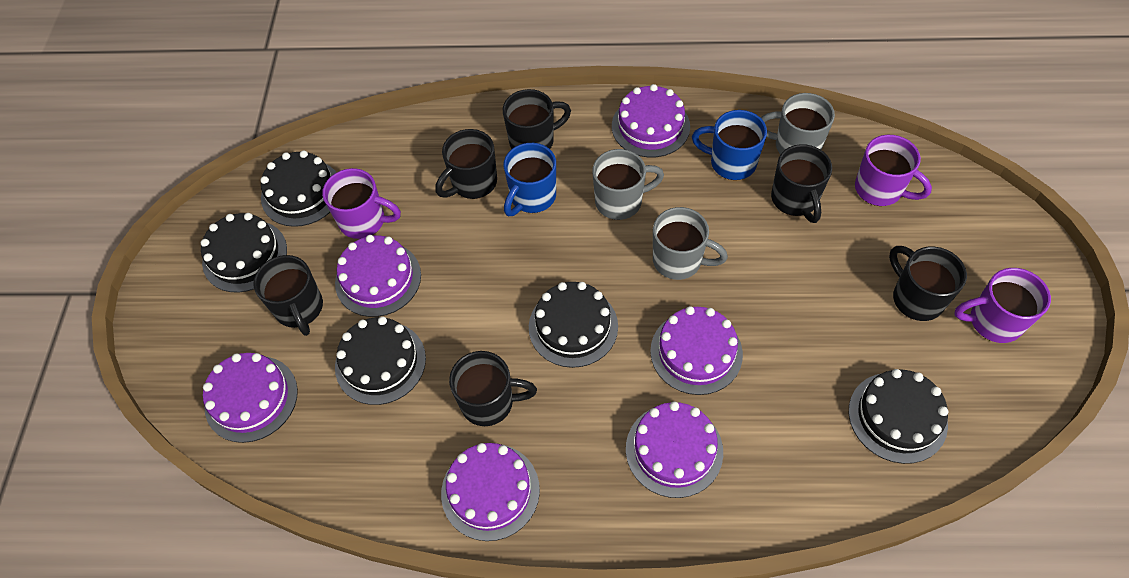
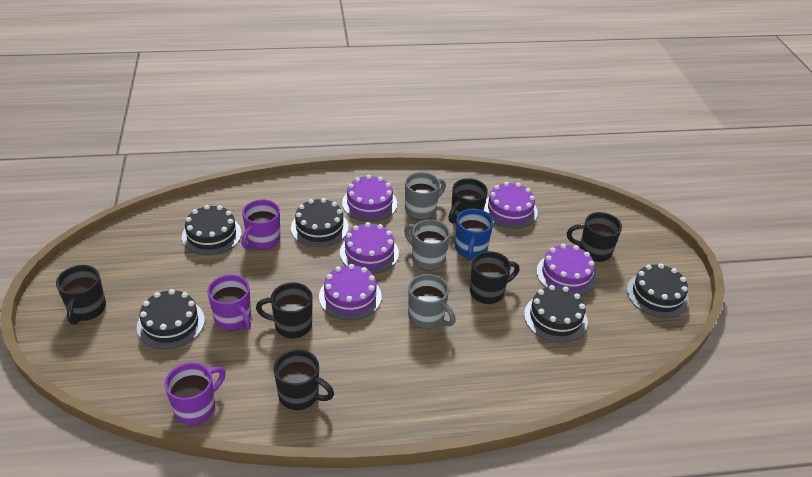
blue mug: [503,143,556,216] [692,110,767,180] = 2 -> [455,208,493,260] = 1
purple cake: [203,353,298,443] [335,235,421,317] [441,443,540,541] [612,84,690,158] [626,402,723,498] [650,306,743,395] = 6 -> [319,264,382,320] [340,222,399,274] [342,175,397,222] [484,182,538,229] [536,244,597,296] = 5

